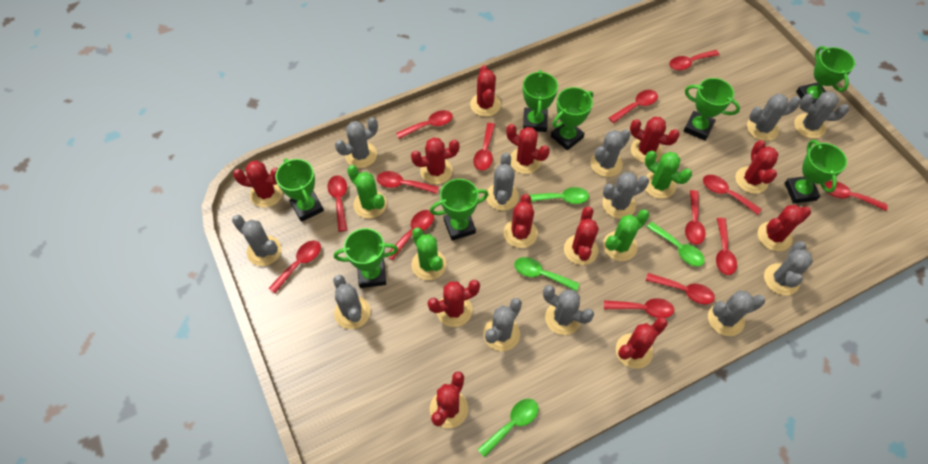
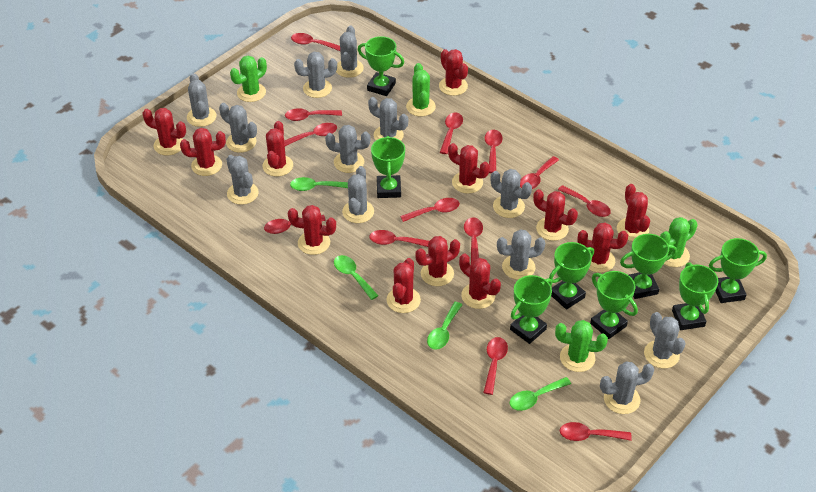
red spoon: [269,240,321,293] [328,175,347,232] [377,171,439,194] [388,210,434,261] [396,110,453,139] [473,123,495,171] [604,298,674,318] [609,90,658,123] [646,273,715,304] [669,50,720,71] [685,190,706,245] [703,175,762,215] [716,218,737,275] [825,181,888,211] = 14 -> [264,215,326,234] [284,123,337,146] [285,108,342,121] [291,33,340,51] [369,230,429,247] [400,198,460,222] [440,113,463,154] [464,217,483,264] [483,337,508,395] [485,130,503,173] [520,156,559,189] [558,185,611,217] [560,422,632,441] = 13

